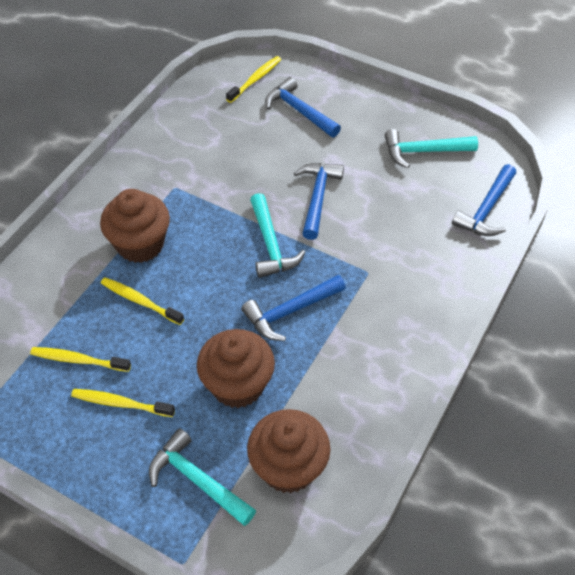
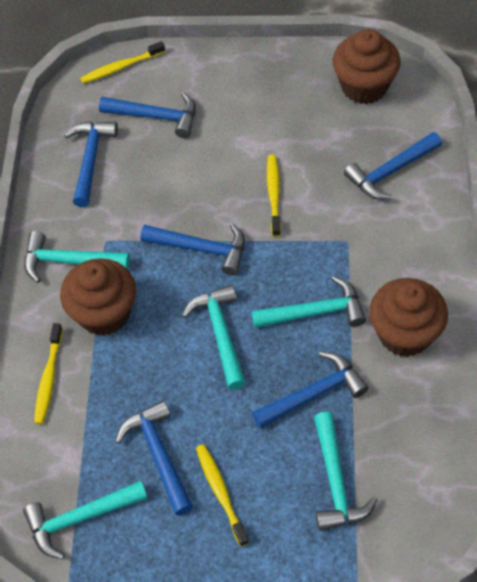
blue hammer: [241,275,346,341] [265,77,341,137] [294,163,344,240] [452,164,516,236] = 4 -> [64,122,118,207] [99,92,196,138] [115,400,193,516] [141,223,245,276] [252,351,368,429] [344,132,442,200] = 6
turquoise hammer: [149,428,256,526] [250,193,306,278] [384,129,478,168] = 3 -> [23,481,147,559] [24,231,130,283] [182,285,246,390] [252,276,366,328] [314,412,378,531] = 5

